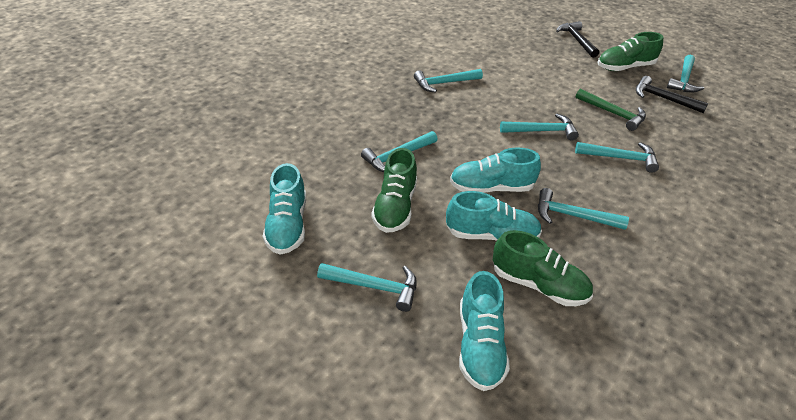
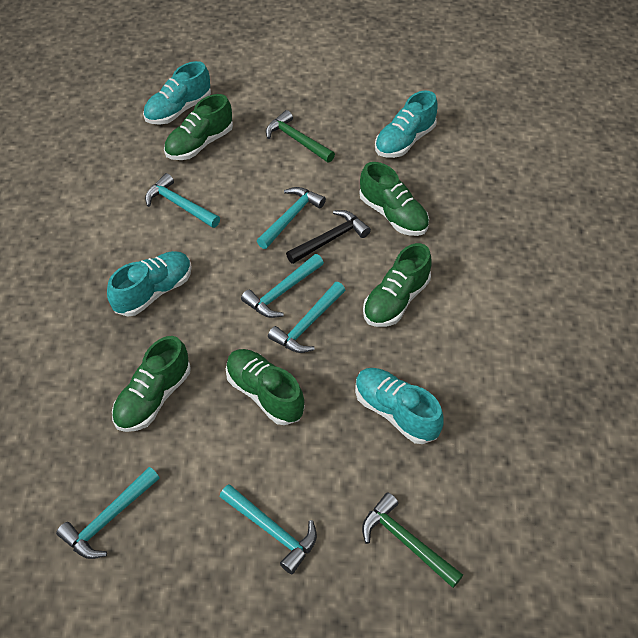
black hammer: [556,21,599,58] [636,76,709,113] = 2 -> [286,210,371,264] = 1
green hammer: [575,88,646,131] = 1 -> [266,110,335,163] [362,493,463,588] = 2
green shoe: [371,148,417,233] [493,230,593,306] [597,32,663,71] = 3 -> [112,336,190,432] [164,94,233,160] [226,349,305,425] [360,162,429,236] [363,243,432,327] = 5
turquoise hammer: [317,263,417,312] [361,131,438,172] [414,69,483,93] [500,114,579,141] [538,188,629,230] [575,142,659,173] [667,55,704,93] = 7 -> [56,467,160,559] [145,173,220,228] [220,484,317,574] [241,254,324,318] [257,187,326,249] [268,282,345,353] = 6

